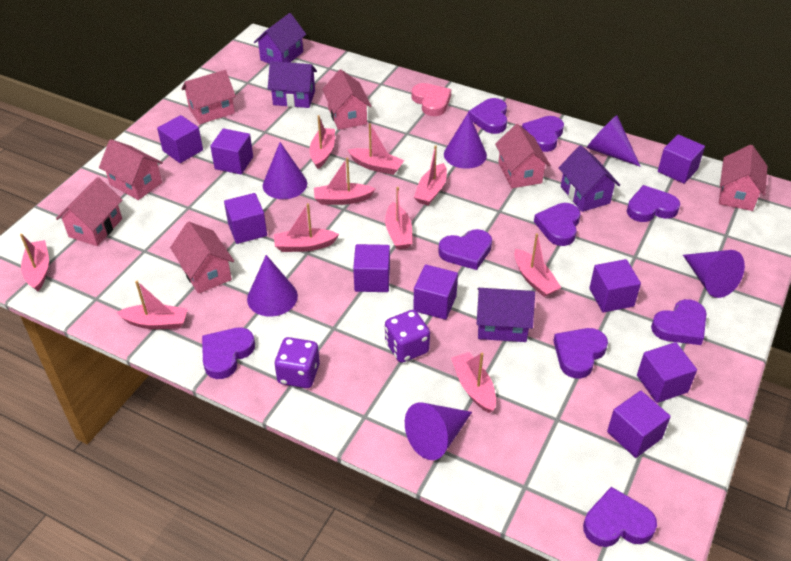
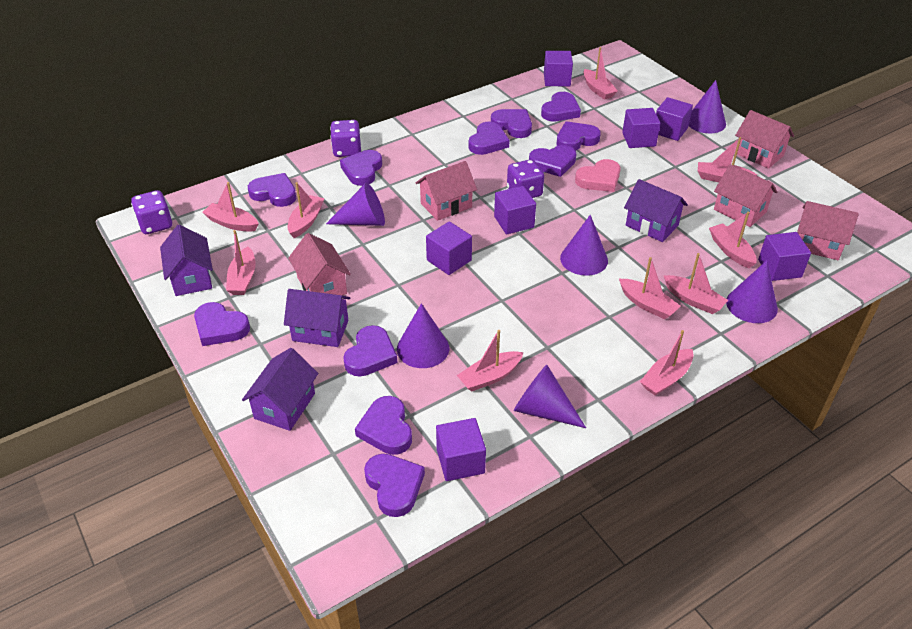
pink house: [56,177,122,246] [99,139,163,200] [170,222,234,294] [182,70,236,124] [322,69,372,130] [495,124,550,188] [719,145,768,211] = 7 -> [288,233,351,295] [416,161,477,221] [714,164,777,227] [735,110,794,169] [797,201,859,260] = 5
purple cube: [157,115,203,163] [210,128,253,174] [224,193,267,244] [353,244,390,292] [413,264,458,320] [589,259,641,313] [607,391,671,458] [637,342,697,403] [658,134,705,184] = 9 -> [426,221,472,275] [436,418,486,481] [494,186,536,234] [544,51,573,86] [622,108,661,148] [656,97,693,141] [758,232,811,281] = 7
purple dice: [274,337,320,388] [385,310,430,363] = 2 -> [131,190,172,234] [330,120,361,157] [507,159,544,198] = 3
purple heart: [202,328,255,379] [438,229,492,270] [468,98,507,134] [522,116,564,152] [534,203,581,246] [553,328,608,379] [583,487,657,547] [627,185,680,222] [651,299,707,345] = 9 -> [194,302,250,346] [248,173,296,207] [340,150,382,186] [343,325,398,376] [355,396,412,455] [364,454,425,517] [469,122,510,155] [491,109,532,138] [529,145,576,177] [541,92,581,121] [556,121,601,151] = 11

